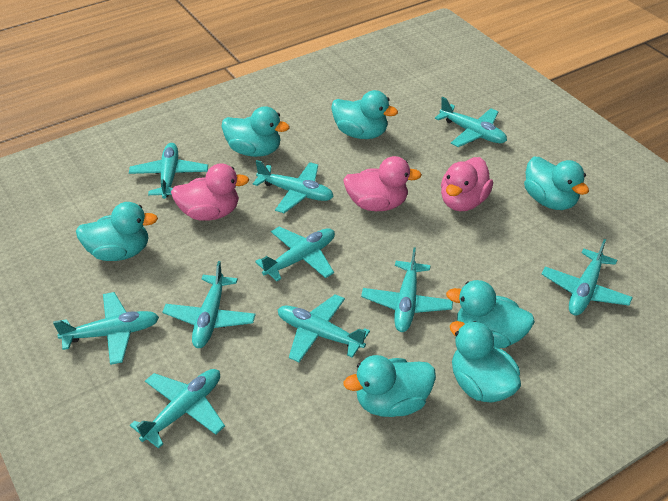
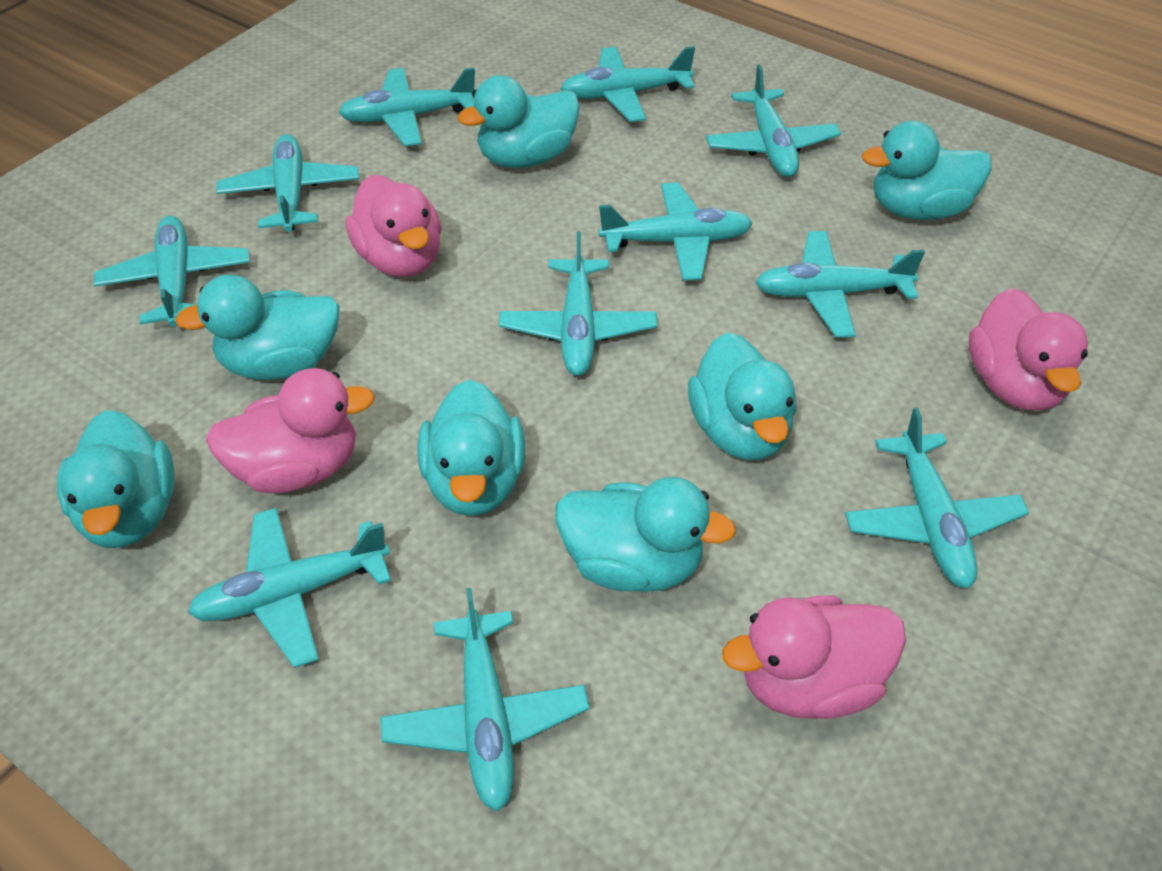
pink duck: [171,163,249,221] [343,156,422,211] [441,157,493,211] = 3 -> [206,368,375,493] [345,175,441,277] [722,596,906,719] [969,288,1088,411] = 4
turquoise plane: [53,292,159,365] [129,143,208,199] [130,369,225,449] [163,261,256,348] [253,160,334,213] [255,227,335,281] [278,294,370,362] [361,248,453,332] [435,97,507,147] [542,239,633,316] = 10 -> [94,215,250,327] [188,508,391,668] [216,134,359,232] [338,68,475,146] [380,588,589,811] [499,231,657,376] [561,46,695,122] [598,182,753,281] [706,64,841,177] [755,231,925,338] [845,407,1029,588] = 11

